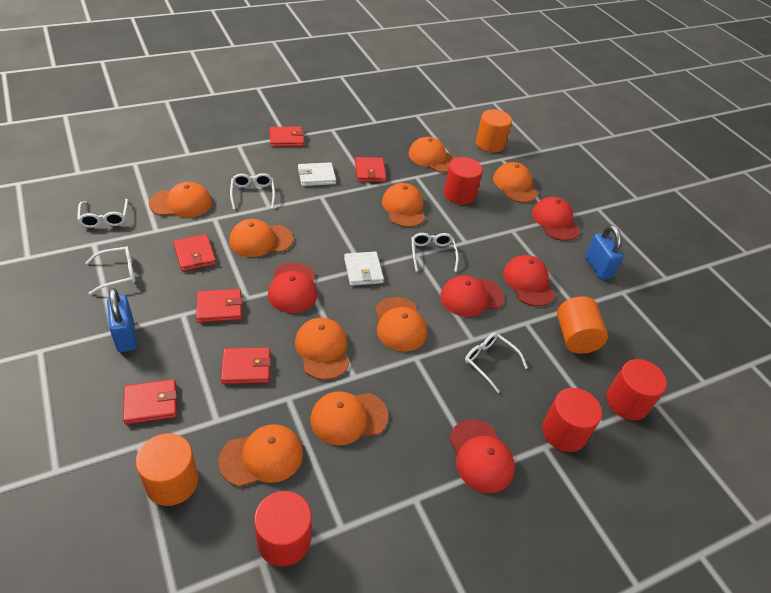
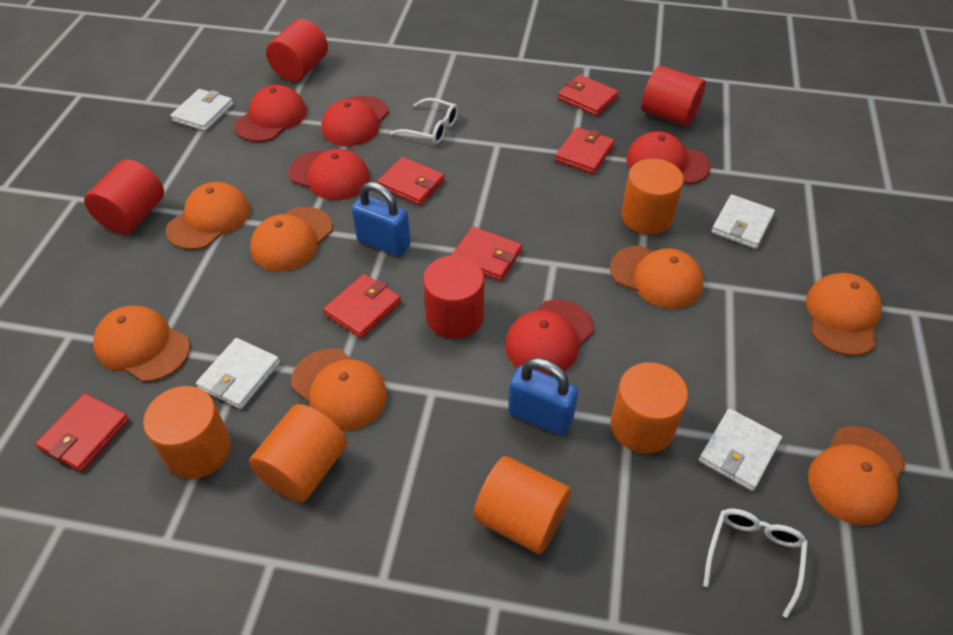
orange cap: [149,182,212,218] [219,424,303,487] [229,219,293,257] [295,318,349,380] [310,391,389,445] [375,297,427,351] [382,183,425,227] [409,137,456,173] [493,162,538,203] = 9 -> [93,306,190,382] [166,182,250,250] [250,207,333,272] [291,348,387,431] [610,246,703,309] [806,273,882,356] [808,426,905,525] = 7
orange cylinder: [136,433,198,506] [476,109,512,153] [557,296,608,354] = 3 -> [143,386,231,479] [249,404,347,502] [473,456,571,554] [610,362,688,454] [621,159,684,234] = 5
white glasses: [77,199,128,228] [85,246,135,295] [230,173,275,210] [411,233,459,272] [465,333,528,393] = 5 -> [390,98,458,144] [703,509,808,618] = 2
white wallet: [298,162,336,186] [344,251,384,286] = 2 -> [170,89,233,131] [196,338,280,409] [699,409,782,491] [712,194,775,249] = 4

